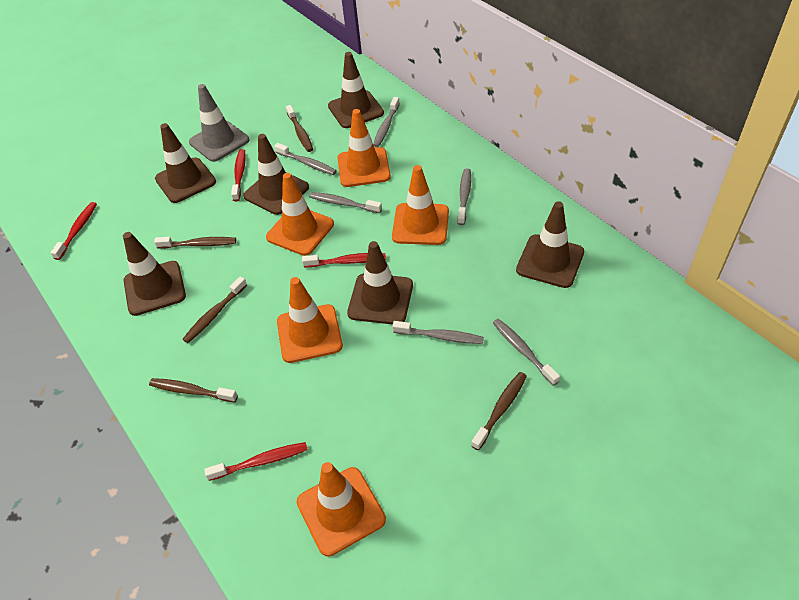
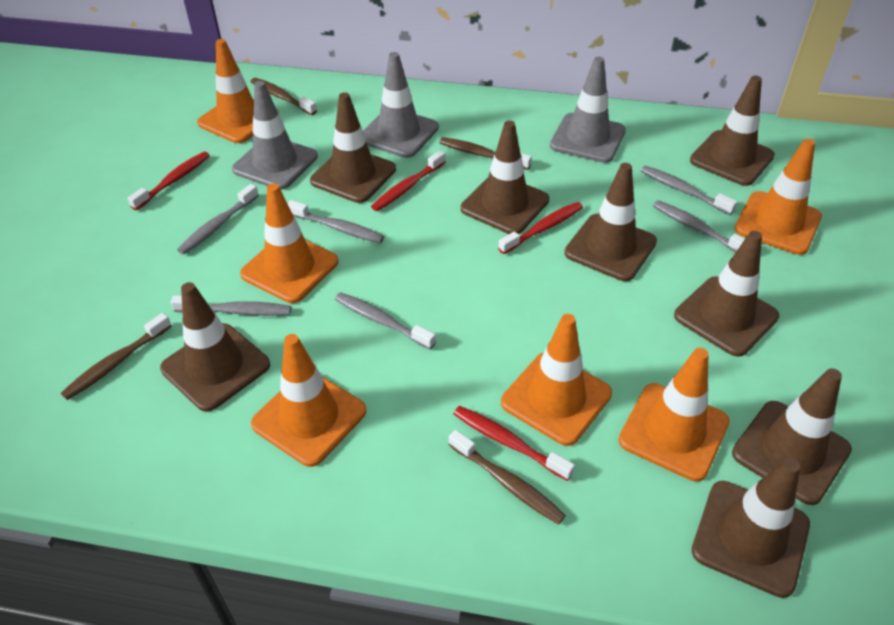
brown toothbrush: [149,378,238,402] [154,237,236,249] [182,276,247,343] [286,105,313,152] [471,372,527,450] = 5 -> [61,313,172,400] [251,78,317,115] [440,137,532,170] [449,430,566,525] = 4
brown traffic cone: [123,232,186,316] [155,123,216,203] [243,134,309,215] [328,52,384,128] [347,241,413,324] [516,201,584,288] = 6 -> [160,282,270,412] [310,92,396,203] [461,121,549,234] [564,163,657,281] [674,231,779,357] [690,76,775,186] [692,458,810,598] [732,368,852,505] = 8
grey traffic cone: [189,84,249,162] = 1 -> [232,81,318,190] [363,52,439,158] [550,57,626,163] = 3
orange traffic cone: [266,173,334,256] [277,277,343,363] [297,462,386,557] [337,109,391,187] [392,165,449,245] = 5 -> [197,39,279,143] [240,183,338,303] [251,334,366,467] [501,314,612,446] [619,348,730,481] [735,139,822,255] = 6

